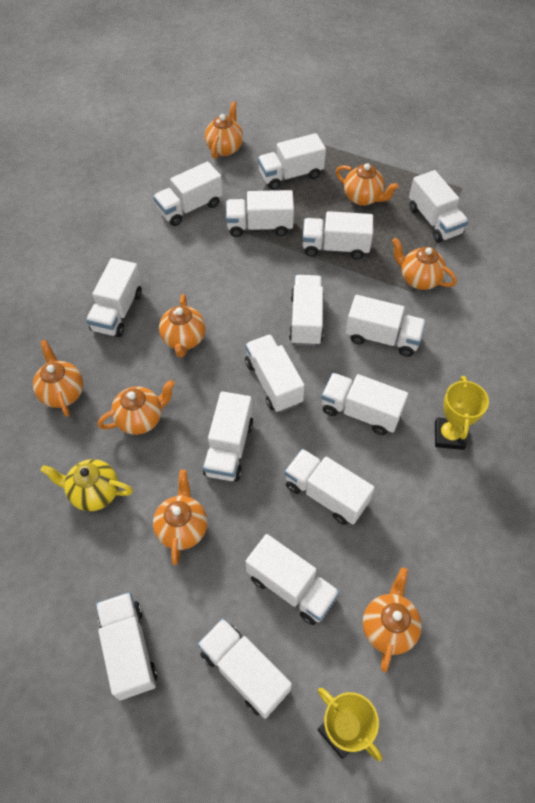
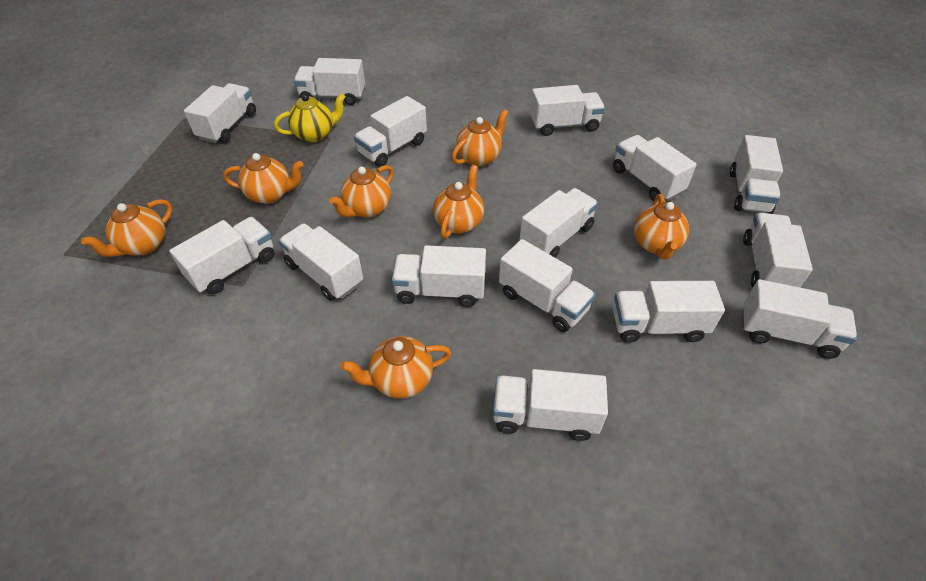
orange teapot: [33,340,83,417] [98,380,175,435] [153,470,207,565] [159,294,206,357] [205,101,243,159] [336,163,399,206] [363,568,422,672] [392,238,457,290] = 8 -> [81,199,172,257] [223,153,303,204] [329,165,393,218] [340,336,451,398] [433,165,484,239] [452,109,508,166] [634,194,689,260] = 7
yellow trophy: [317,688,382,762] [435,376,489,450] = 2 -> none = 0

